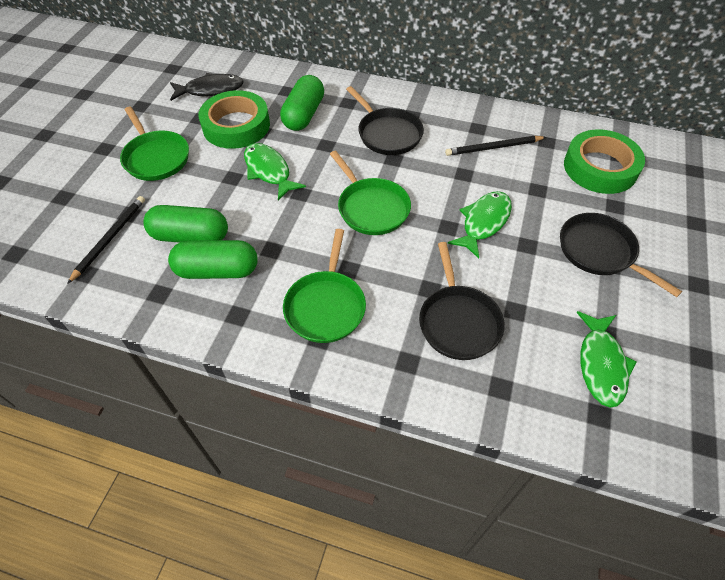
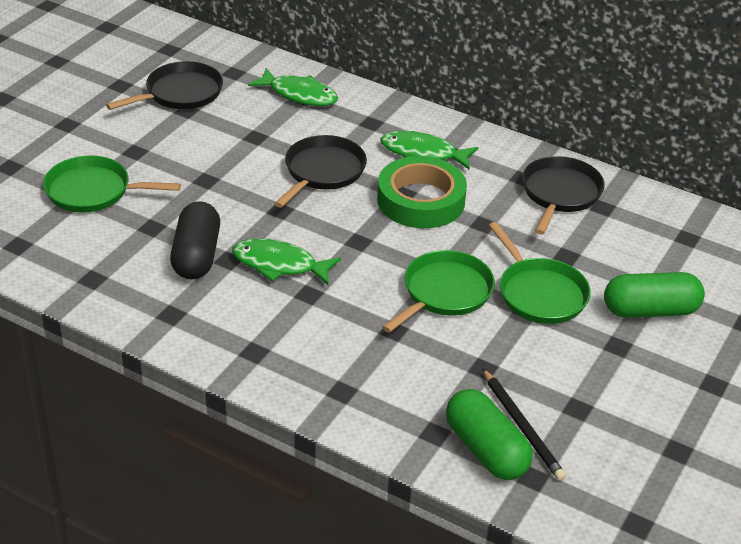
black capsule: none = 0 -> [170,201,220,279] = 1
black fish: [170,73,244,101] = 1 -> none = 0
black pencil: [67,196,145,284] [445,136,546,156] = 2 -> [482,368,566,481] = 1
green capsule: [143,205,228,243] [168,240,258,279] [280,75,324,131] = 3 -> [446,389,533,480] [604,272,705,318] = 2
green tape: [198,90,270,149] [564,129,645,194] = 2 -> [377,156,467,228] = 1

